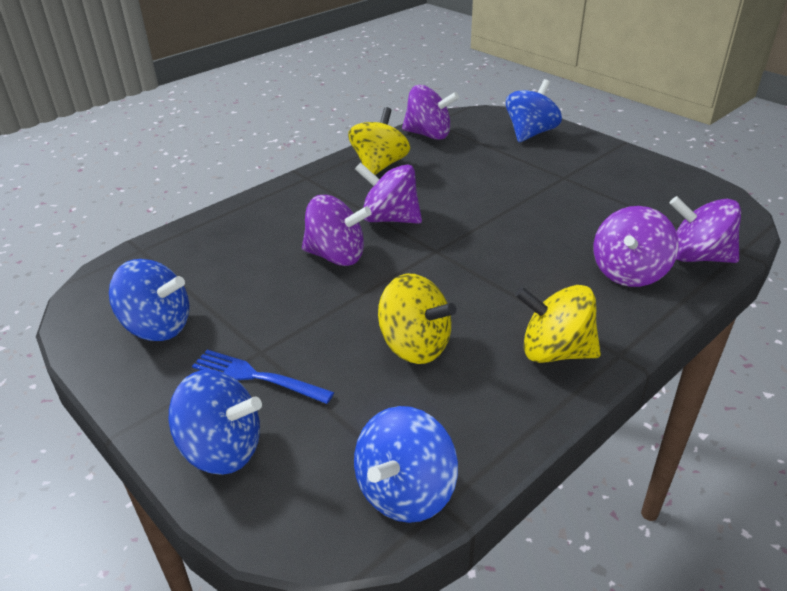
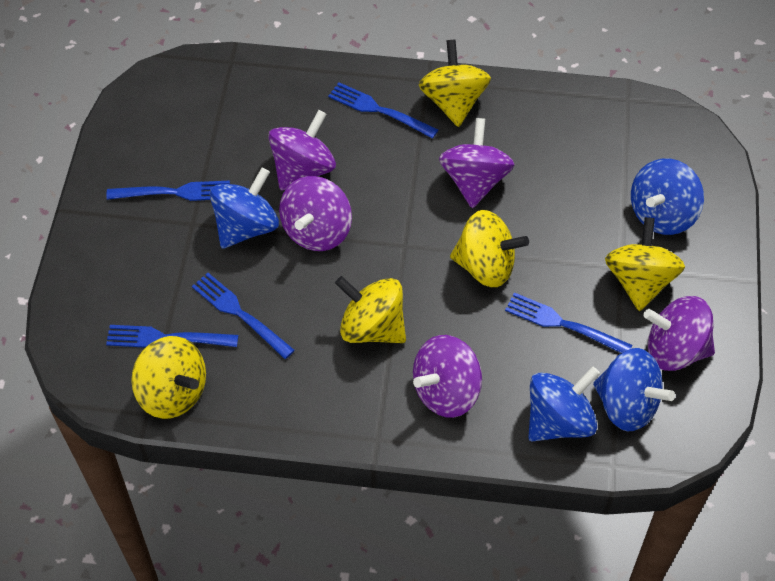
blue fork: [192,350,334,404] = 1 -> [106,181,230,201] [106,325,238,348] [192,273,295,359] [328,82,438,139] [505,292,632,353] = 5
yellow spinning top: [348,107,410,175] [378,274,457,364] [515,285,601,363] = 3 -> [131,336,206,419] [335,276,406,343] [419,40,491,127] [450,210,529,288] [605,217,685,311] = 5

